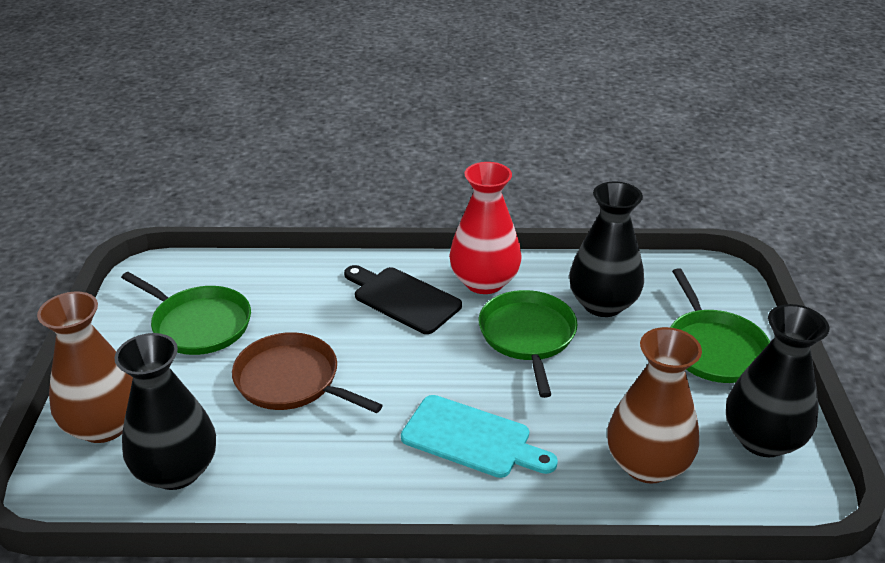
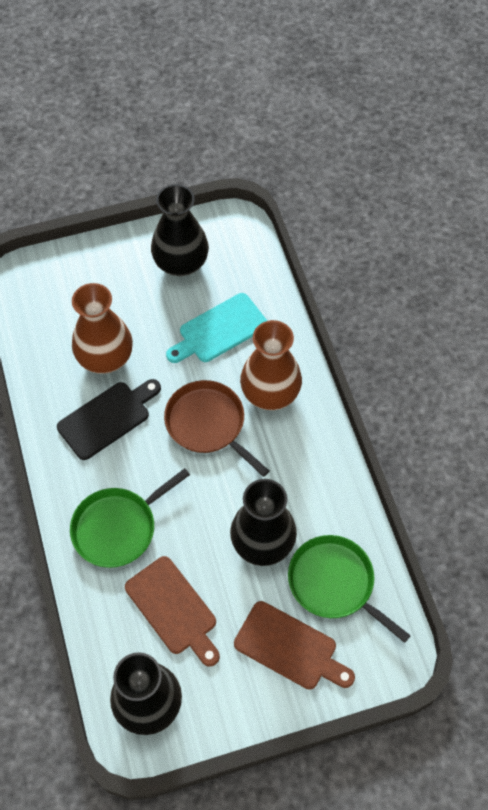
brown cutting board: none = 0 -> [125,556,220,667] [234,601,355,690] = 2
green pan: [121,272,251,355] [479,290,578,398] [670,268,770,383] = 3 -> [70,468,190,568] [288,535,411,643] = 2
red vase: [449,162,522,294] = 1 -> none = 0

